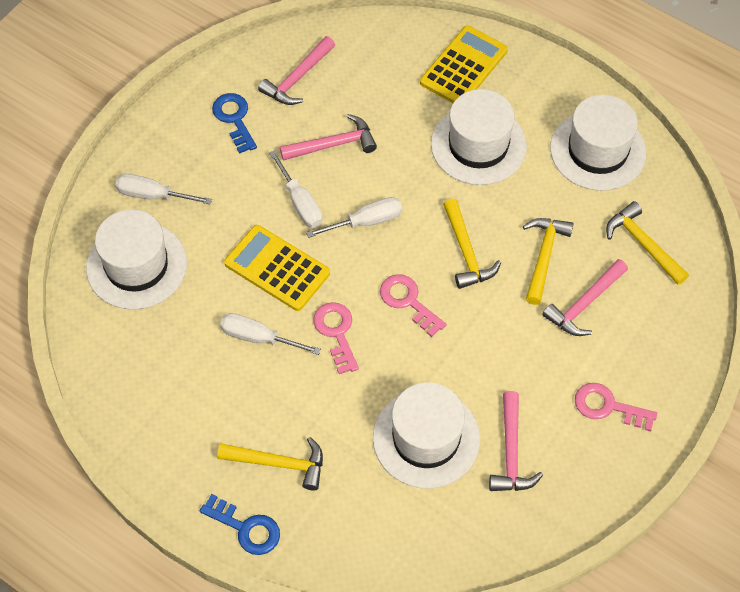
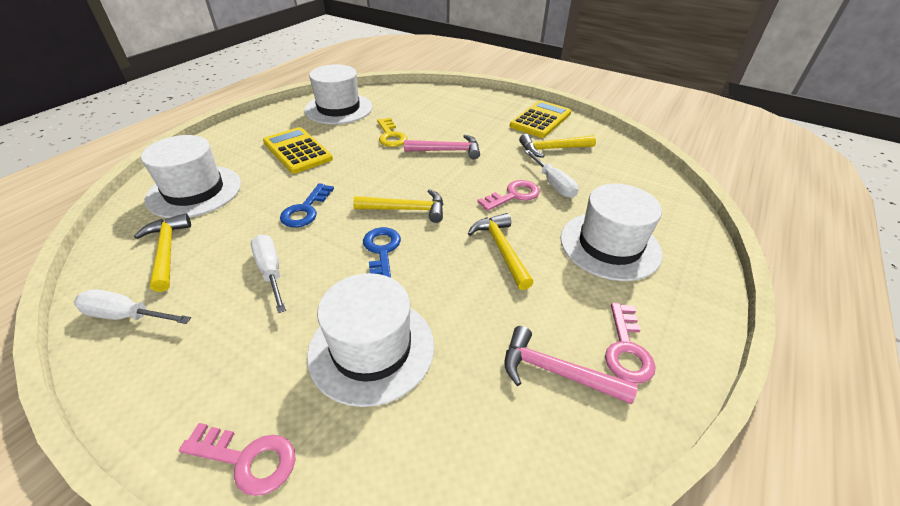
pink hammer: [258,36,335,105] [280,114,377,161] [489,391,543,491] [542,259,628,336] = 4 -> [404,135,480,159] [504,326,638,404] = 2
white screwdriver: [115,174,212,205] [220,313,321,355] [269,150,322,228] [306,197,402,238] = 4 -> [74,289,191,324] [251,235,286,313] [525,150,578,198] = 3
yellow key: none = 0 -> [377,118,407,147] = 1

